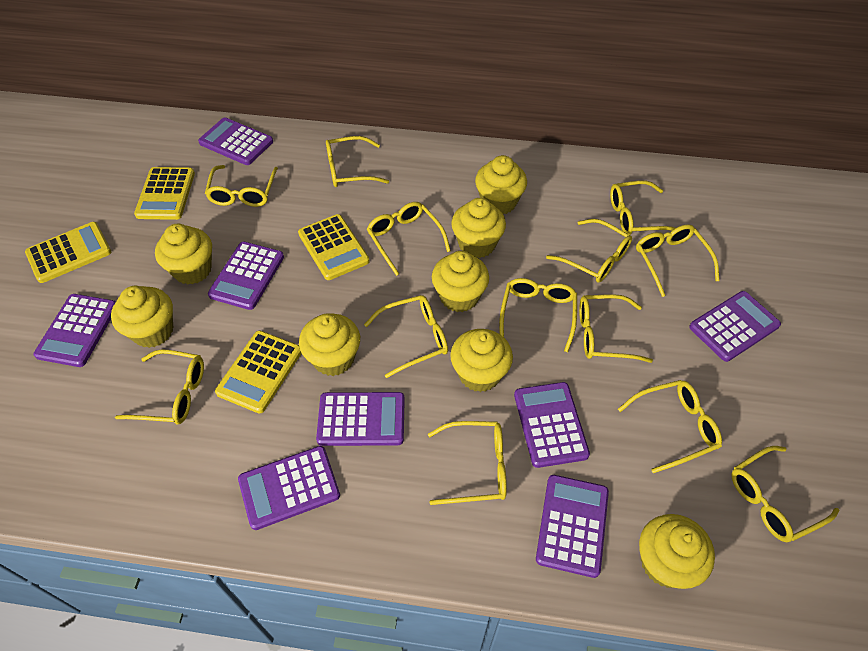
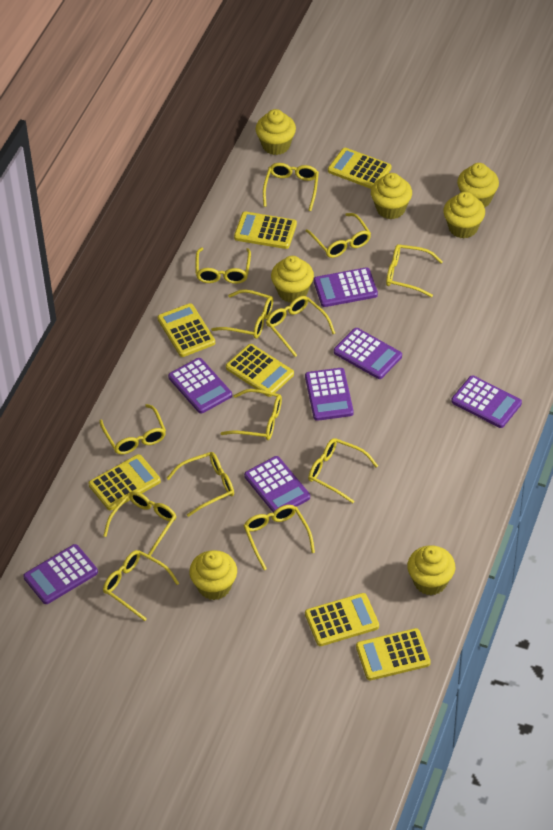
purple calculator: [33,294,116,367] [198,117,273,165] [208,242,284,310] [238,446,340,530] [316,392,405,446] [514,382,590,468] [536,475,609,578] [689,291,781,362] = 8 -> [23,544,98,604] [168,358,232,414] [244,456,310,512] [305,368,353,421] [314,267,378,307] [334,328,402,379] [451,375,522,428] = 7
yellow calculator: [25,222,111,283] [134,167,195,220] [215,331,302,414] [298,214,370,280] = 4 -> [89,454,161,510] [157,303,215,357] [226,344,294,397] [234,212,297,249] [305,593,379,646] [328,148,391,189] [356,628,431,680] = 7
yellow cupcake: [111,286,173,348] [155,224,212,285] [299,314,360,376] [432,251,489,312] [450,329,513,392] [451,198,506,258] [475,155,527,214] [639,514,715,589] = 8 -> [189,550,237,600] [256,109,296,155] [271,256,314,303] [371,173,412,219] [407,545,455,595] [443,192,485,238] [457,163,499,207] = 7

